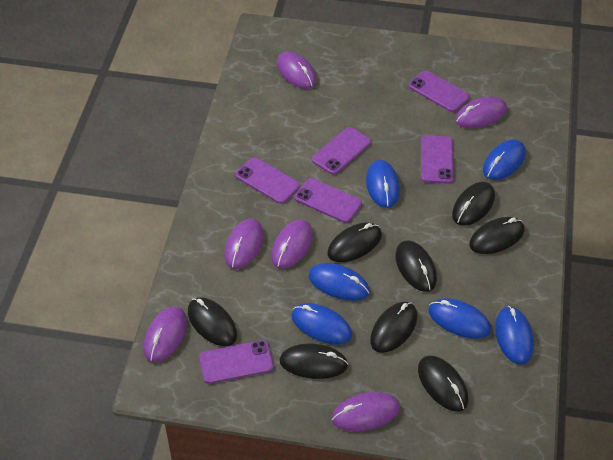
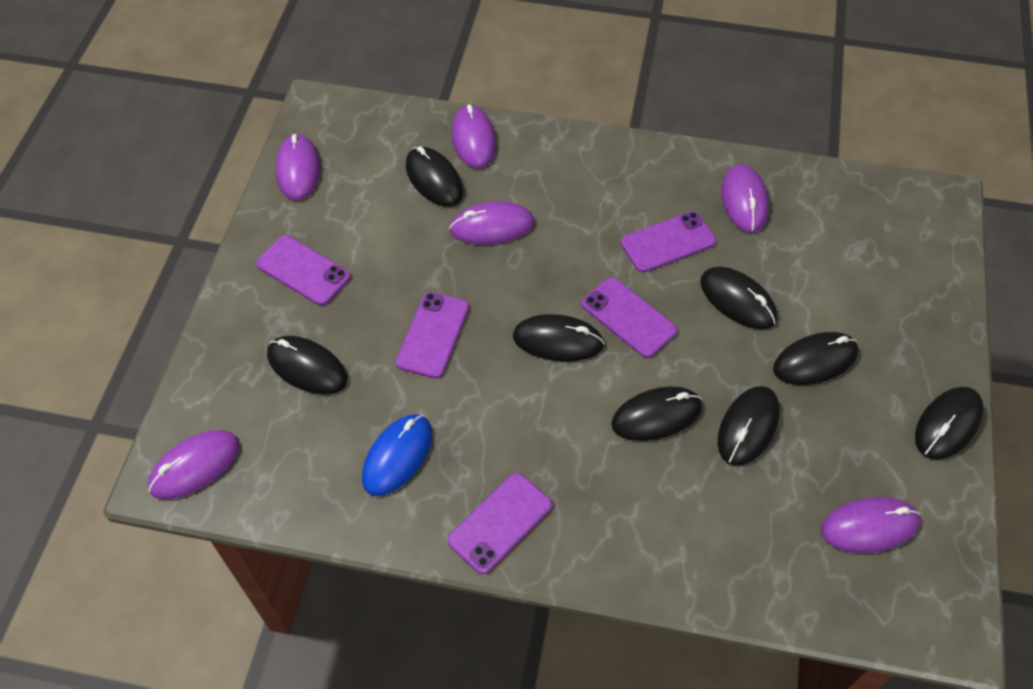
blue mouse: [292,303,352,345] [308,263,370,301] [366,160,400,208] [428,298,491,339] [483,139,526,180] [495,306,534,365] = 6 -> [362,414,432,496] = 1
purple phone: [199,340,274,384] [235,157,300,204] [295,178,362,223] [312,127,371,175] [408,70,470,112] [421,135,454,184] = 6 -> [256,235,350,305] [396,292,469,378] [447,473,552,574] [582,277,677,358] [621,211,716,273] = 5

